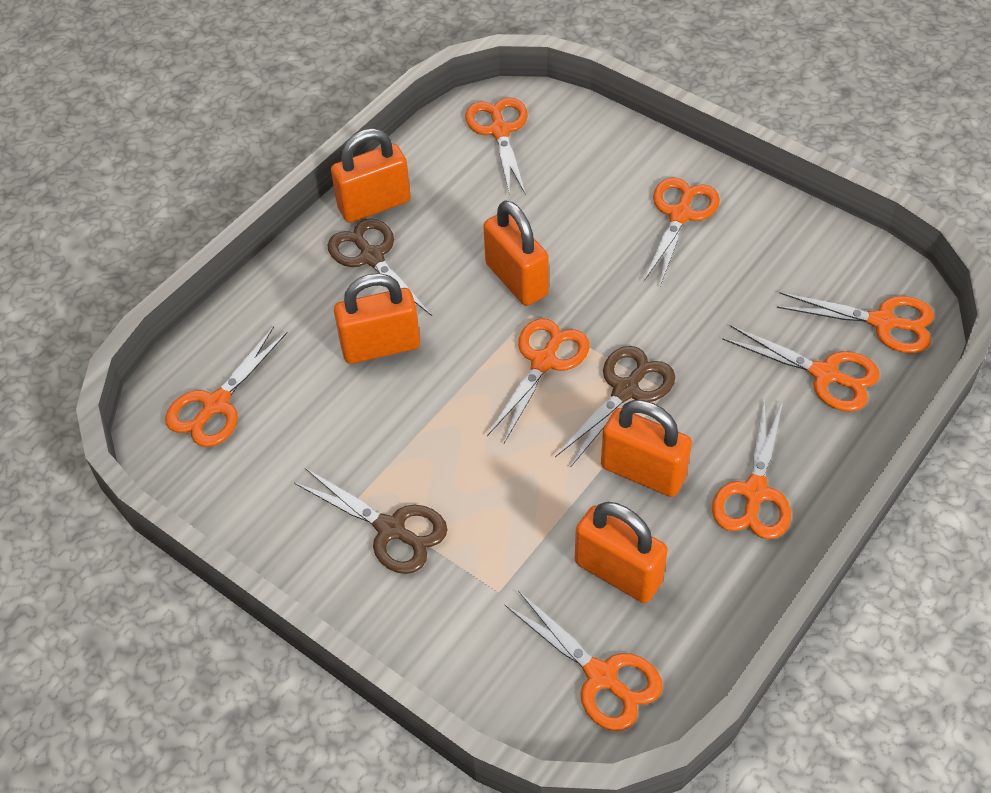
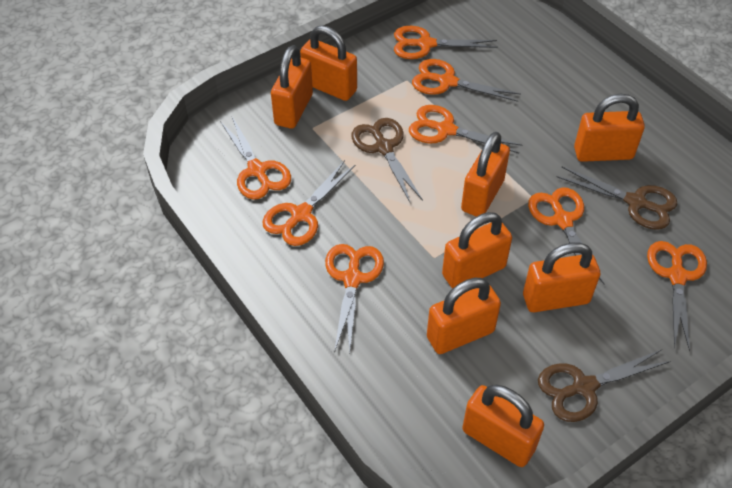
orange padlock: [331,128,411,223] [334,273,420,364] [483,200,549,306] [575,502,668,603] [601,400,692,497] = 5 -> [271,45,313,129] [300,25,357,101] [427,278,501,354] [442,212,512,289] [461,132,510,217] [462,385,544,467] [523,242,600,312] [574,94,645,162] = 8

